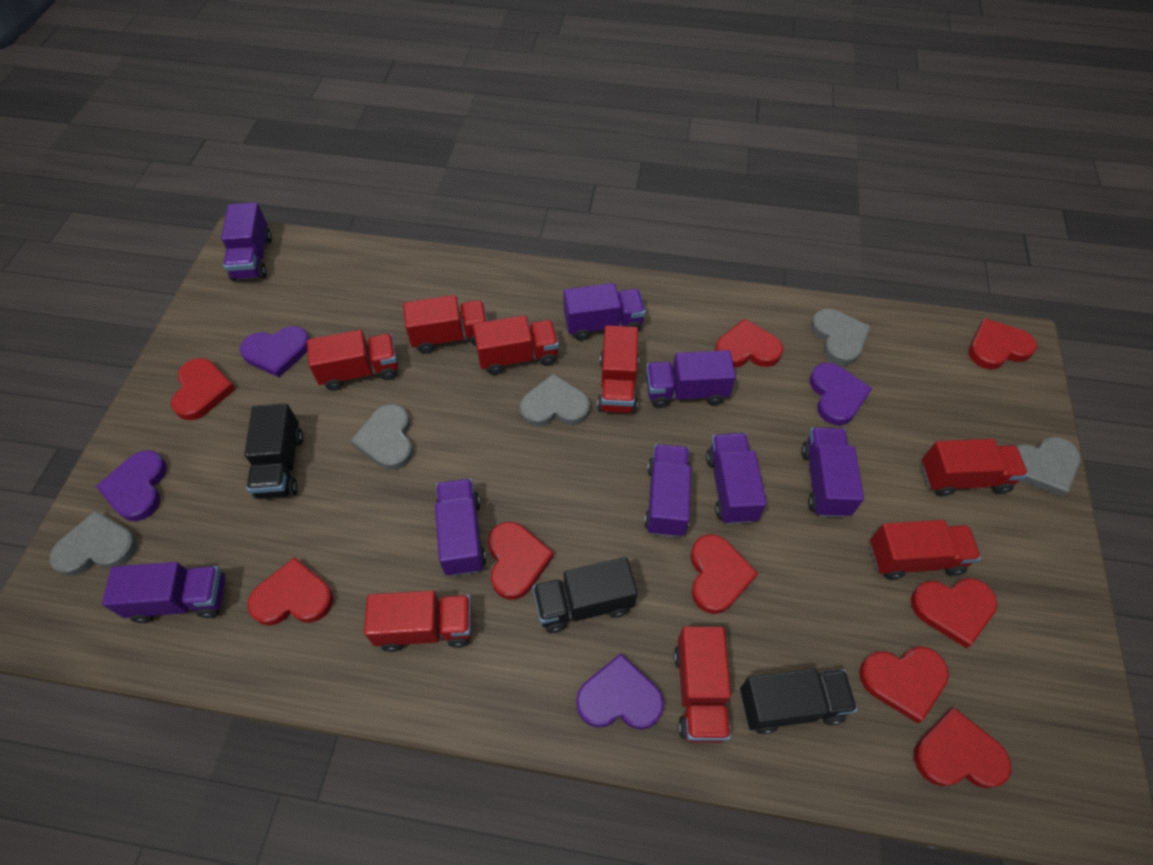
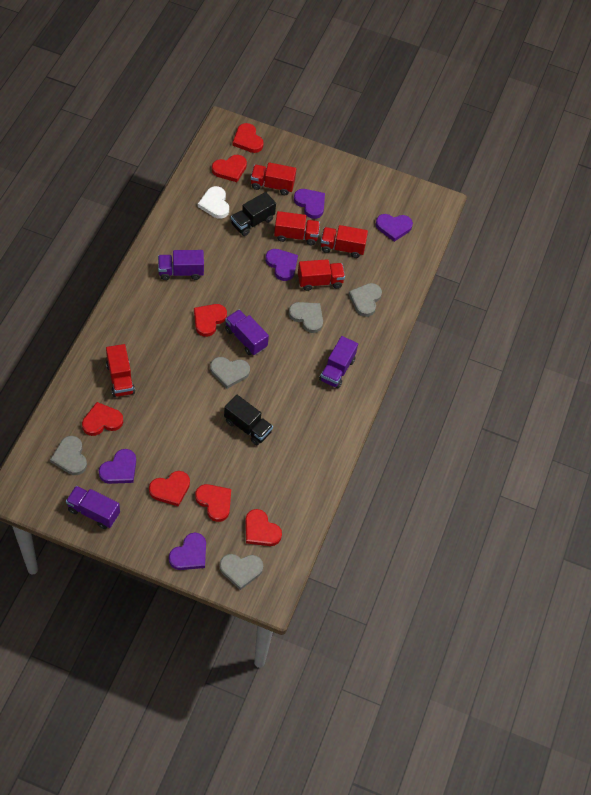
black truck: [244,403,303,499] [533,557,638,633] [740,668,857,734] = 3 -> [224,395,273,445] [231,192,276,236] = 2
purple heart: [96,450,167,521] [240,326,309,377] [576,653,664,730] [810,363,872,425] = 4 -> [99,449,136,484] [169,533,206,570] [265,249,298,281] [294,189,325,219] [376,214,413,242] = 5
purple truck: [102,562,225,623] [221,202,272,281] [435,479,486,576] [563,283,646,341] [644,444,691,537] [646,350,736,408] [706,433,767,524] [801,427,864,518] = 8 -> [66,486,120,529] [158,250,204,280] [225,310,269,355] [319,336,358,388] = 4
red heart: [171,358,235,420] [247,557,333,626] [488,522,554,600] [691,534,758,614] [715,319,783,368] [859,646,949,723] [911,578,997,648] [914,707,1011,788] [969,318,1037,369] = 9 -> [82,402,123,436] [149,471,190,507] [194,304,227,337] [195,484,231,522] [212,155,247,182] [232,123,264,153] [245,509,282,546] = 7
red truck: [307,330,398,391] [364,591,472,652] [403,295,487,354] [473,315,559,375] [597,325,639,413] [674,627,731,743] [870,520,981,580] [922,439,1028,497] = 8 -> [106,344,135,397] [251,162,296,195] [274,211,320,245] [298,259,345,291] [321,225,368,258] = 5
white heart: none = 0 -> [198,186,229,219] = 1

